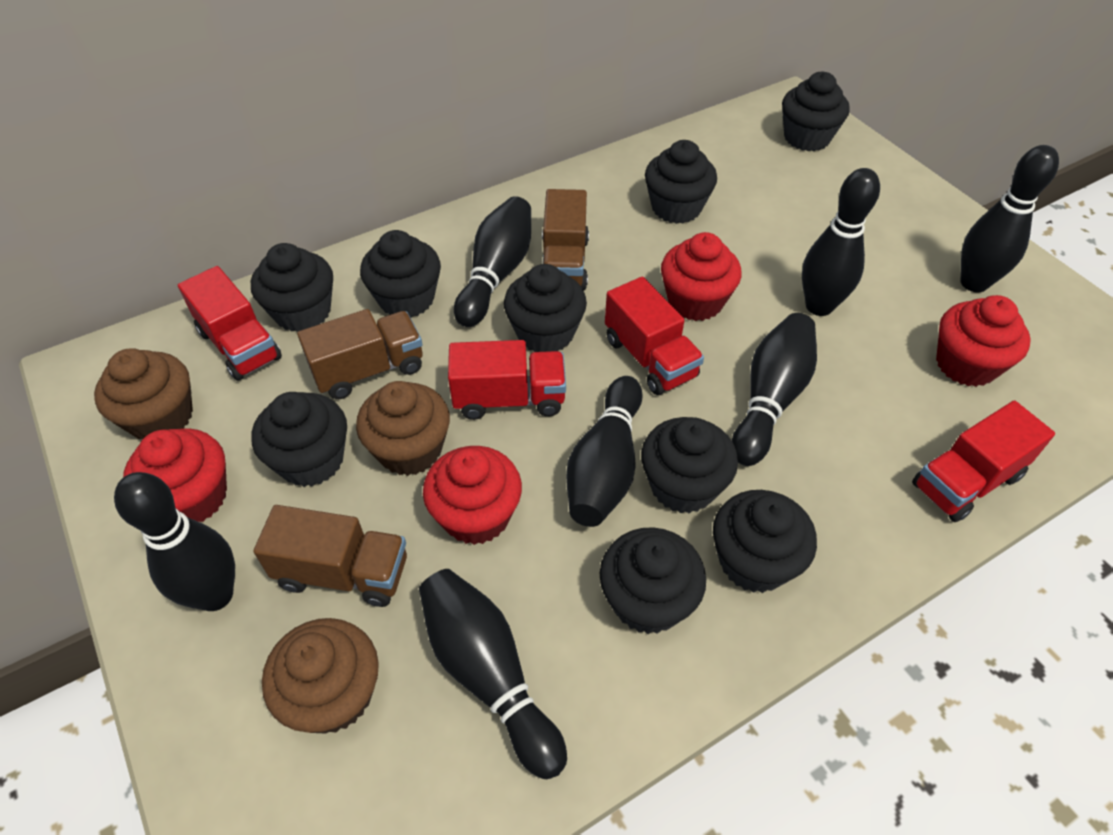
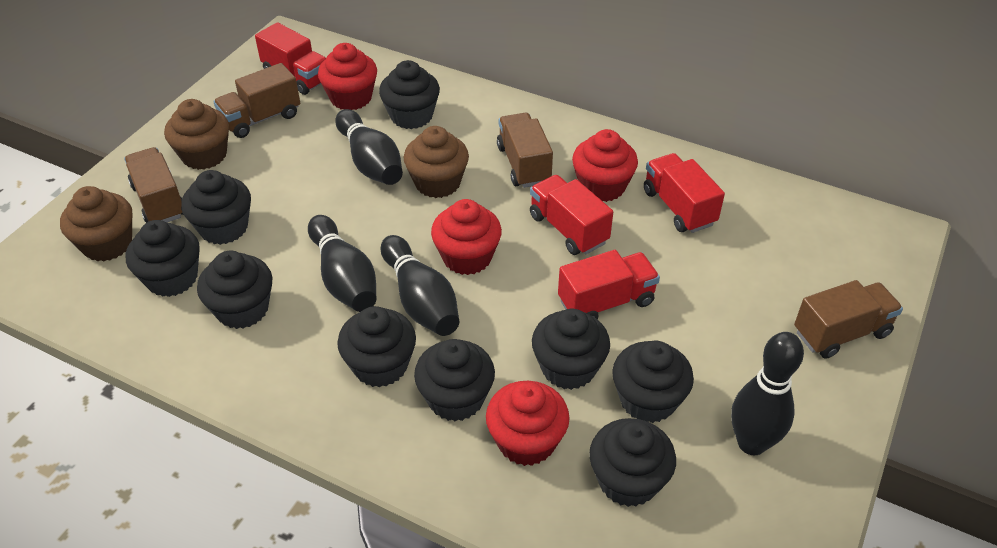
black bowling pin: [114,472,235,611] [419,569,567,779] [454,196,531,327] [566,376,643,527] [731,313,817,466] [802,168,880,316] [961,145,1059,293] = 7 -> [308,215,376,312] [335,109,403,185] [380,235,459,336] [731,332,804,455] = 4
brown truck: [253,505,407,607] [297,309,423,399] [542,189,589,291] = 3 -> [124,147,183,223] [213,63,300,138] [497,113,553,188] [794,280,903,359] = 4

